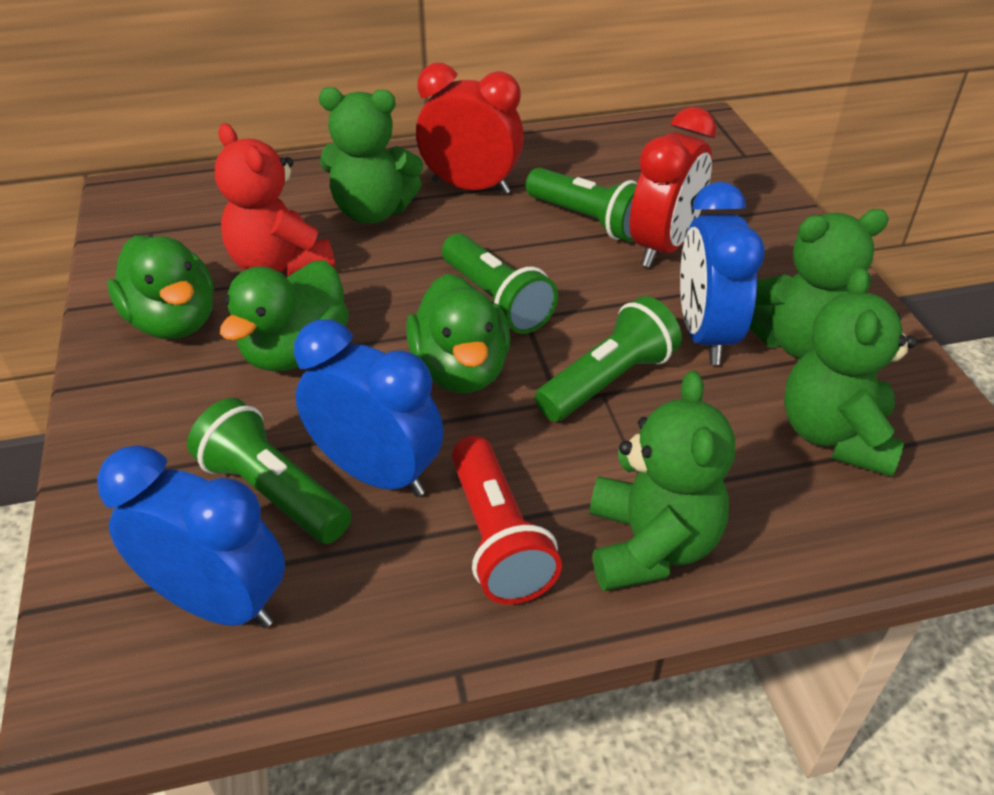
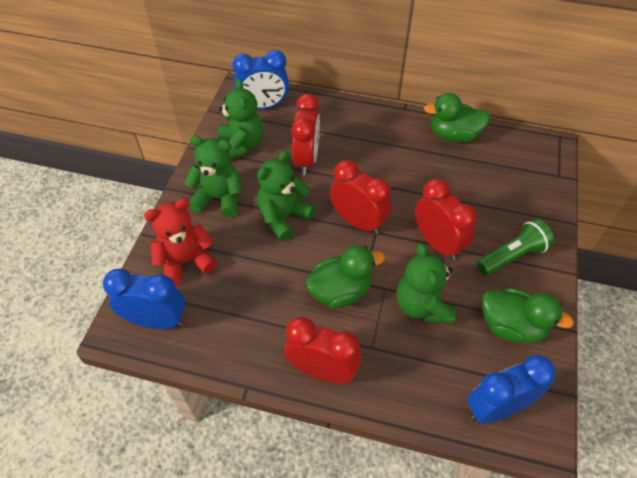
green flashlight: [187,398,352,544] [442,233,558,334] [526,168,637,242] [535,296,682,422] = 4 -> [476,219,554,276] = 1
red clock: [416,63,524,195] [629,107,716,267] = 2 -> [284,317,361,384] [291,94,320,175] [330,160,391,234] [415,179,477,260] = 4
red flashlight: [452,436,562,605] = 1 -> none = 0

